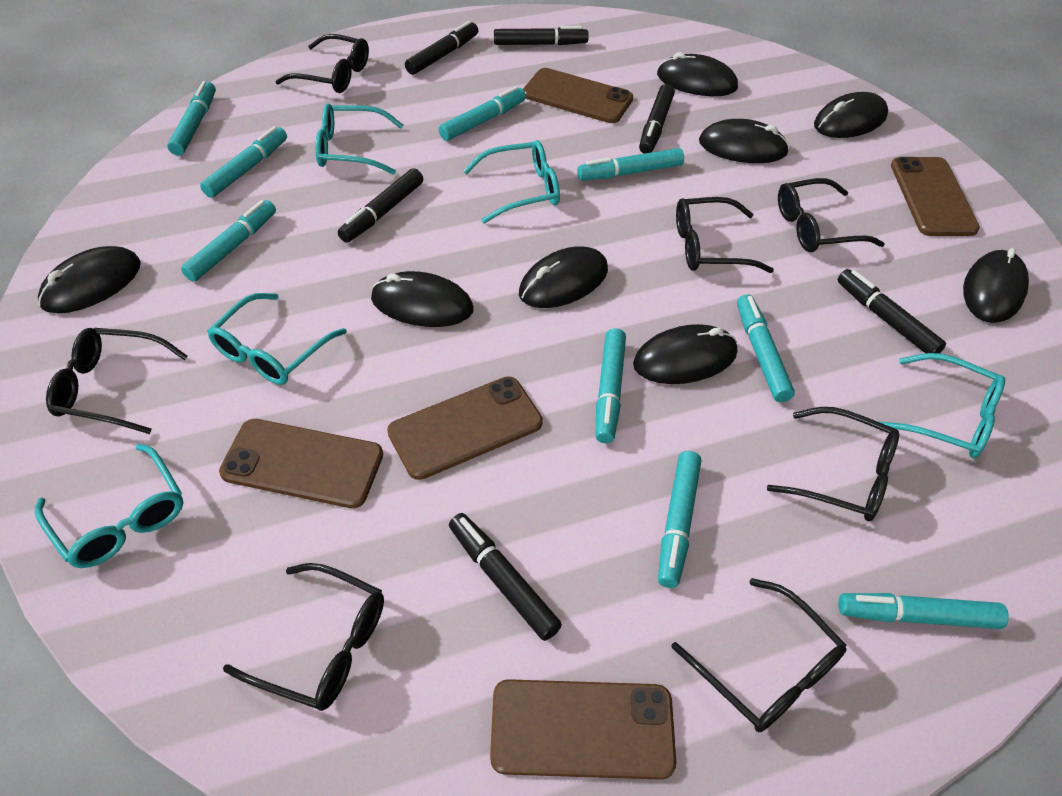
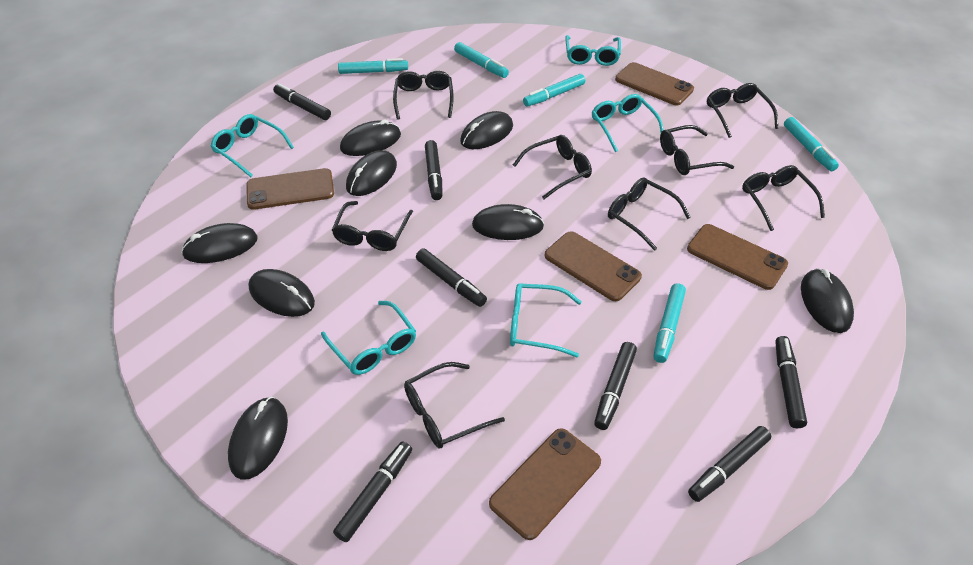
black glasses: [46,328,188,434] [223,563,384,711] [275,34,369,93] [671,578,846,732] [676,197,774,273] [767,407,899,521] [778,178,885,252] = 7 -> [332,201,413,251] [393,71,454,120] [404,362,505,448] [513,135,592,199] [608,177,691,251] [660,125,734,175] [707,83,778,138] [742,165,825,231] = 8
black marker: [338,168,423,243] [405,21,479,75] [449,513,562,641] [494,26,589,45] [639,84,675,154] [838,269,946,353] = 6 -> [273,83,331,120] [333,441,412,542] [416,248,487,307] [425,140,442,200] [594,342,637,430] [688,426,771,502] [775,336,807,428] = 7
turquoise marker: [167,81,216,156] [181,200,276,282] [200,126,287,198] [439,86,526,141] [577,148,684,181] [596,328,626,443] [658,451,701,588] [737,294,795,402] [838,593,1009,629] = 9 -> [338,58,408,74] [454,42,509,78] [523,74,585,107] [654,283,686,363] [784,117,839,171] = 5

